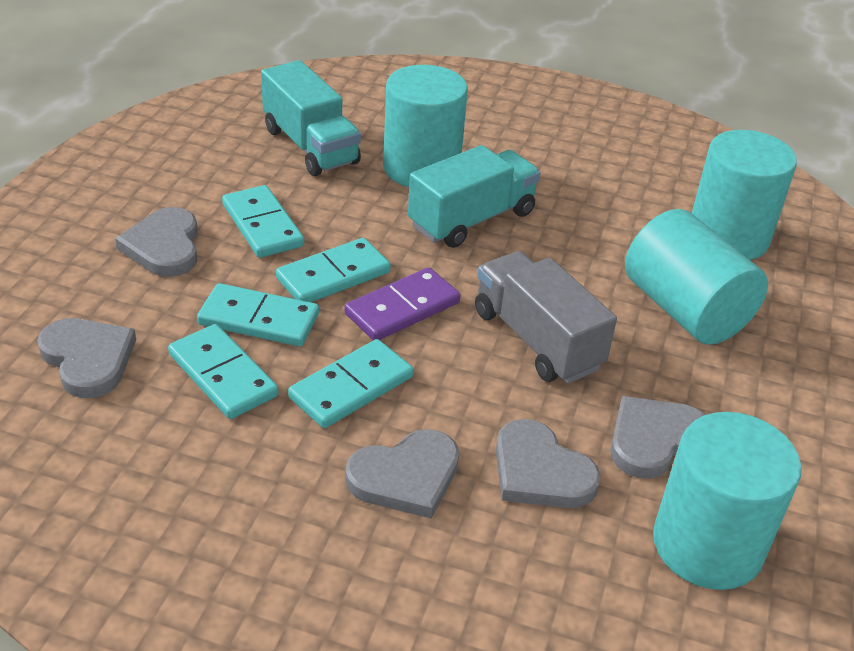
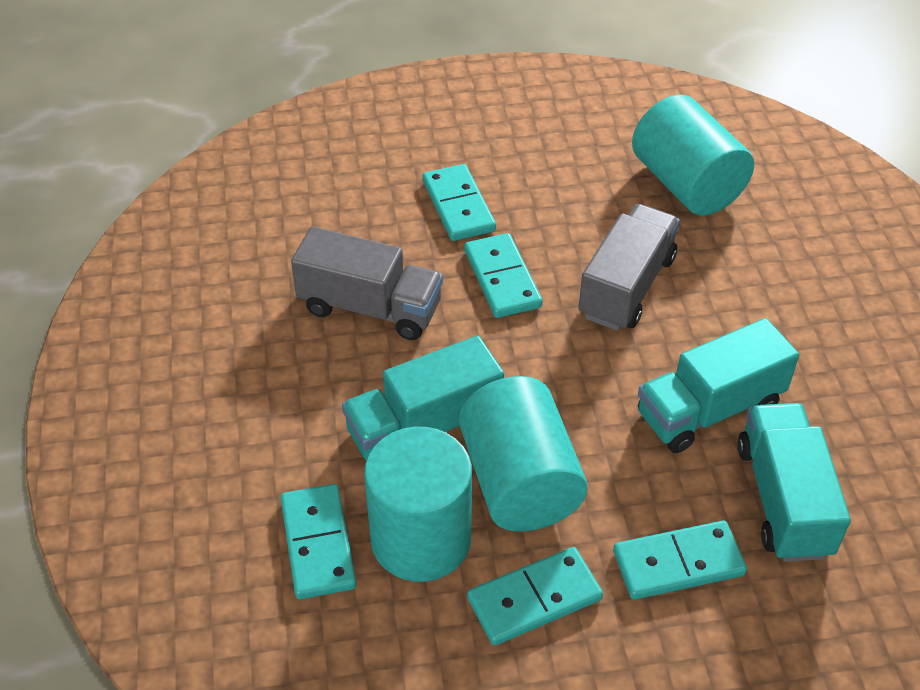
grey heart: [37,318,136,398] [115,207,198,277] [345,429,459,519] [496,419,601,508] [610,396,705,479] = 5 -> none = 0
grey truck: [475,251,617,383] = 1 -> [291,227,443,340] [578,204,680,331] = 2
purple domino: [345,267,460,340] = 1 -> none = 0
turquoise cylinder: [383,65,468,187] [625,209,768,345] [653,412,802,590] [692,130,797,260] = 4 -> [364,427,472,582] [459,376,588,532] [632,94,754,216] = 3
turquoise truck: [261,60,361,176] [408,145,541,248] = 2 -> [342,336,504,461] [638,318,799,453] [738,403,851,562] = 3

